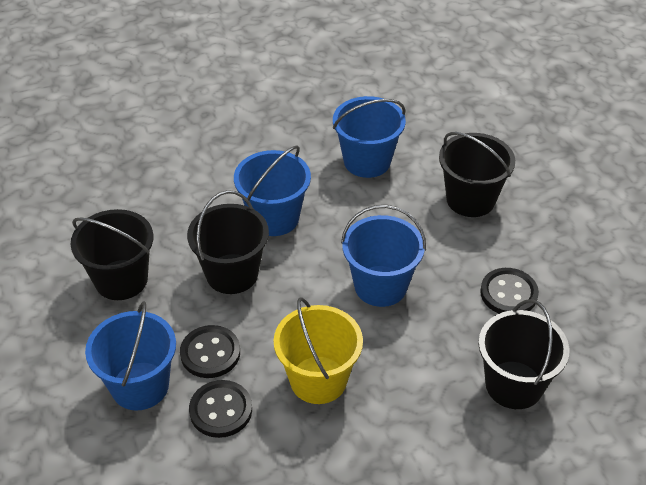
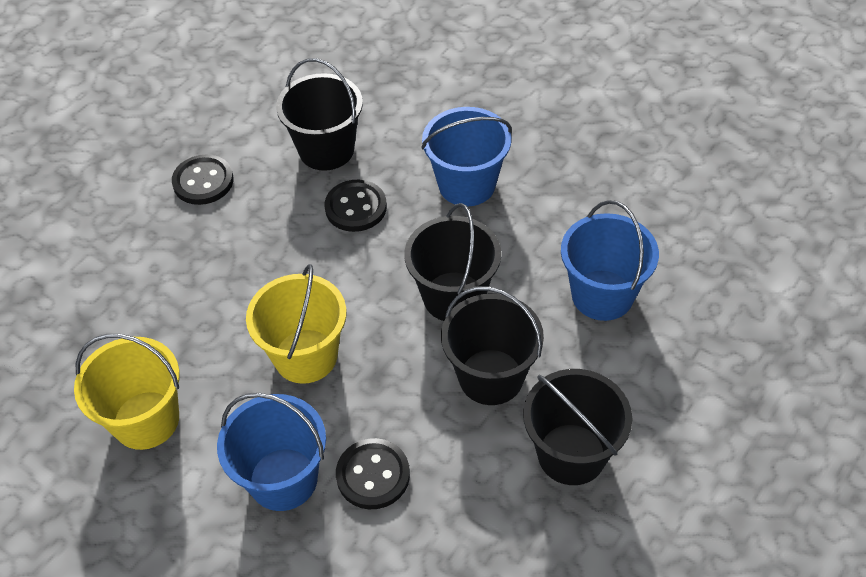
blue bucket: [85,302,176,411] [234,145,311,236] [333,96,406,178] [341,205,426,307] = 4 -> [217,393,326,511] [421,107,512,207] [561,200,659,321] = 3
yellow bucket: [274,297,363,404] = 1 -> [74,334,180,450] [246,264,347,384] = 2

